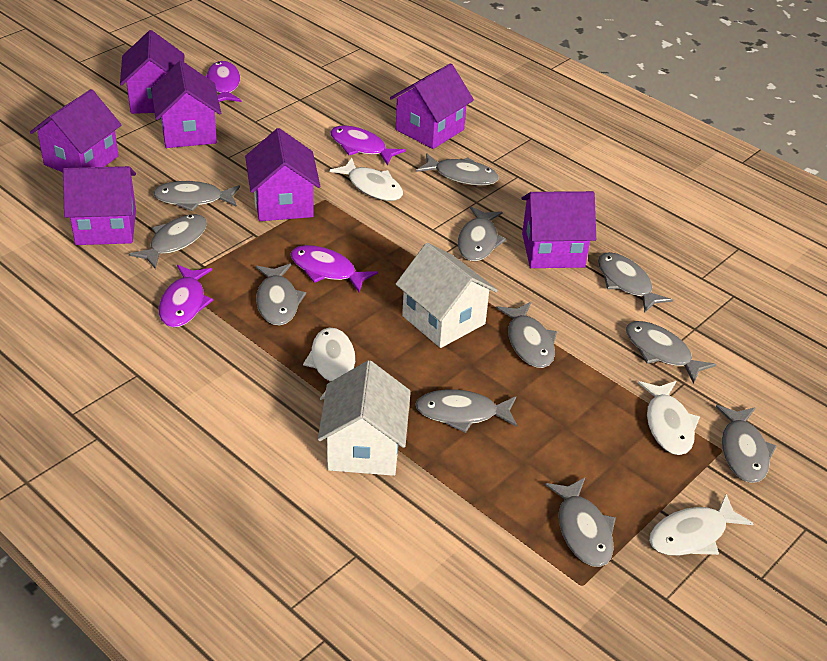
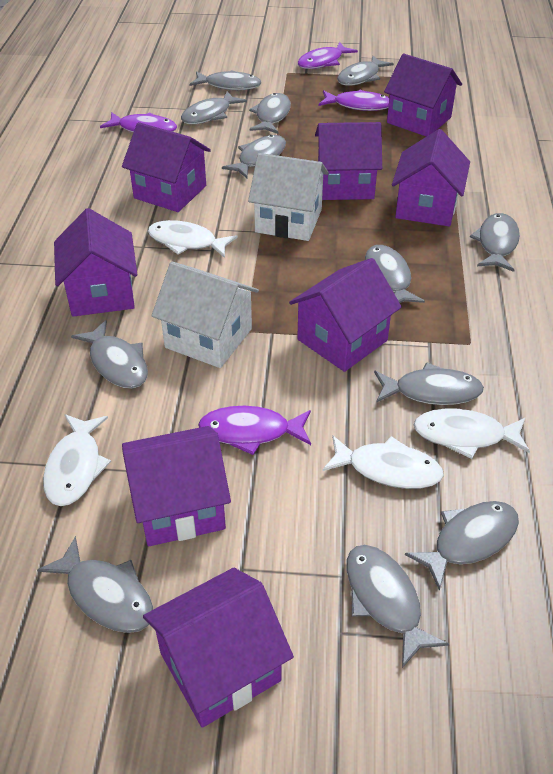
grey fish: [129,214,207,269] [153,181,240,212] [256,264,306,326] [415,390,517,433] [416,153,499,186] [457,206,506,261] [496,302,557,368] [545,478,616,567] [598,252,673,312] [626,321,716,384] [716,405,777,483] = 11 -> [37,536,153,633] [71,320,148,389] [181,91,247,124] [189,70,261,90] [222,135,286,178] [249,93,291,134] [337,55,394,86] [347,545,449,668] [365,245,425,303] [374,362,484,405] [405,501,519,591] [470,213,520,272] = 12
purple house: [30,89,121,172] [63,166,136,245] [120,30,184,114] [151,61,221,148] [245,128,320,221] [390,63,474,149] [522,191,596,268] = 7 -> [54,208,137,317] [122,122,211,212] [122,426,231,546] [143,568,294,728] [289,258,402,372] [315,122,382,200] [384,54,462,137] [392,129,470,227] = 8

